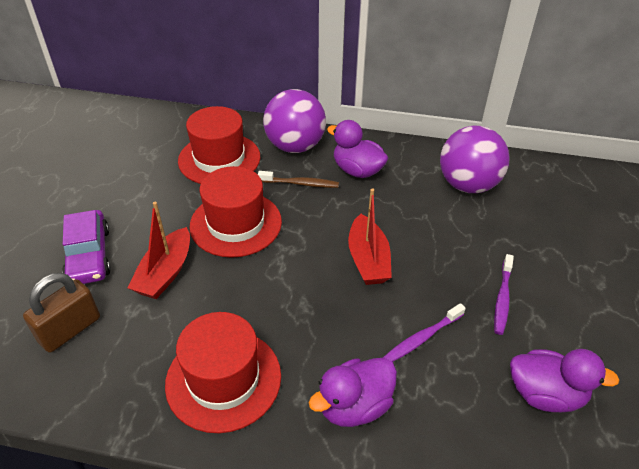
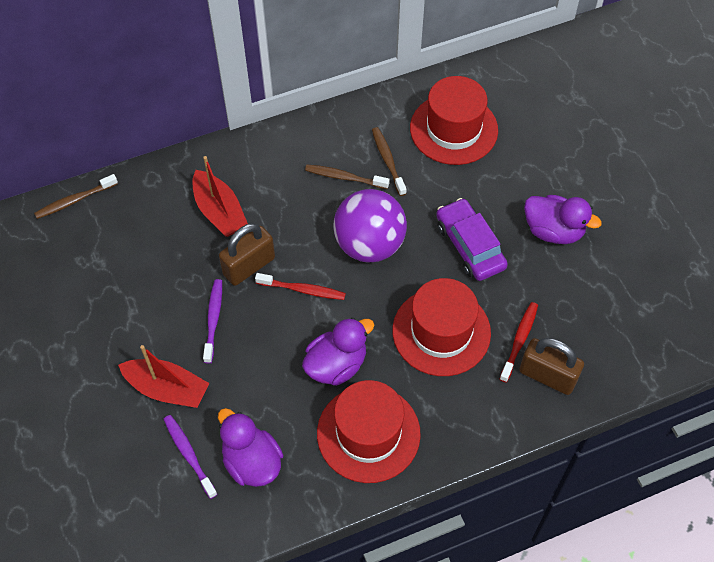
brown padlock: [23,273,100,353] = 1 -> [219,223,275,286] [519,338,584,395] = 2
brown toothbrush: [258,171,339,188] = 1 -> [34,174,118,219] [305,164,390,189] [372,127,407,196] = 3
purple ball: [263,89,326,153] [440,126,510,193] = 2 -> [334,189,407,263] = 1
red toothbrush: none = 0 -> [255,273,346,300] [500,302,538,382] = 2

